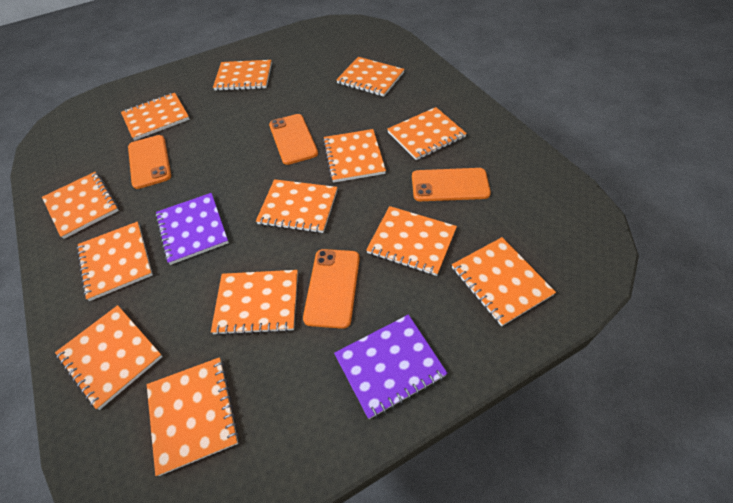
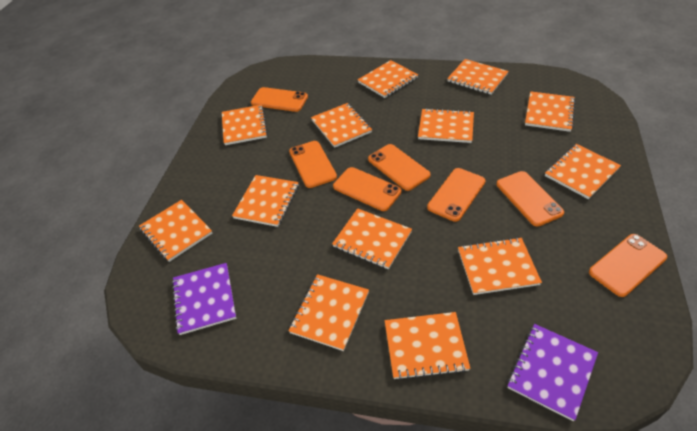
orange phone: [128,135,171,189] [269,114,318,165] [303,249,360,329] [412,168,491,201] = 4 -> [251,87,308,112] [289,141,337,188] [333,167,402,211] [368,144,430,191] [427,168,486,222] [497,171,564,227] [589,234,667,297] = 7

